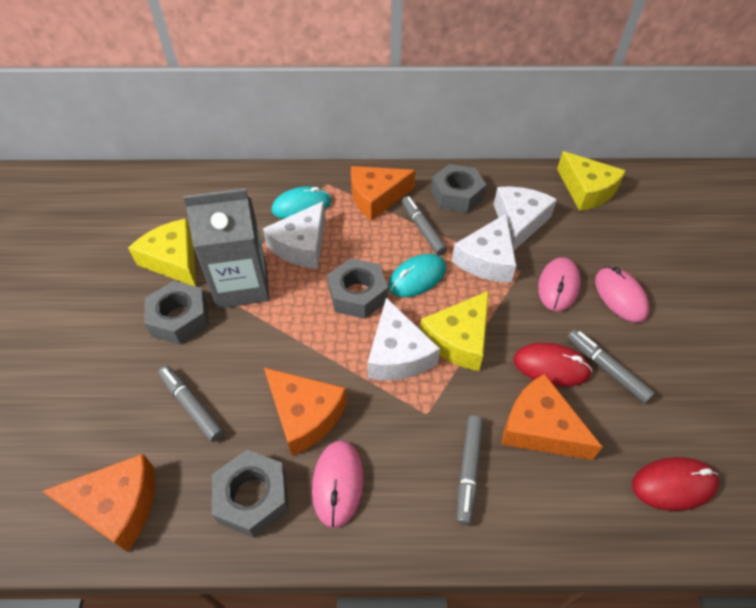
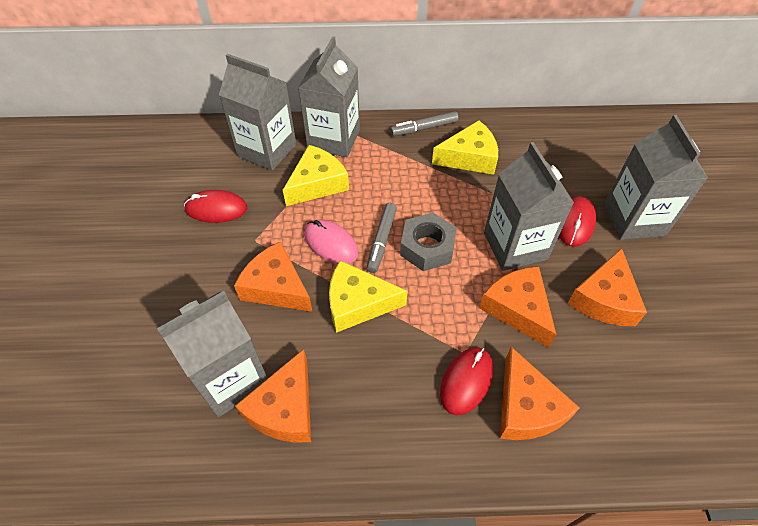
grey carton: [183,188,270,309] = 1 -> [157,291,268,417] [219,54,296,171] [298,36,360,157] [484,142,574,271] [604,115,708,240] = 5
grey marker: [158,366,224,442] [402,196,447,255] [457,415,483,525] [568,329,655,403] = 4 -> [367,203,397,273] [390,111,459,136] = 2
grey nut: [144,281,209,345] [212,450,288,538] [327,258,388,319] [431,164,486,213] = 4 -> [400,213,457,271] = 1
orange cheese: [42,454,155,552] [264,368,347,456] [351,166,416,221] [501,374,602,460] = 4 -> [234,241,313,312] [235,349,311,443] [479,266,557,348] [500,347,580,440] [568,248,647,326] = 5
pink mouse: [312,440,364,528] [538,257,581,312] [595,267,649,323] = 3 -> [304,219,359,264] = 1
red mouse: [513,343,592,386] [632,457,719,511] = 2 -> [184,190,247,223] [440,347,493,415] [559,196,596,247] = 3
turquoise mouse: [272,186,331,219] [388,254,446,297] = 2 -> none = 0
white cheese: [263,201,326,269] [367,298,440,380] [452,214,517,283] [494,187,557,250] = 4 -> none = 0

